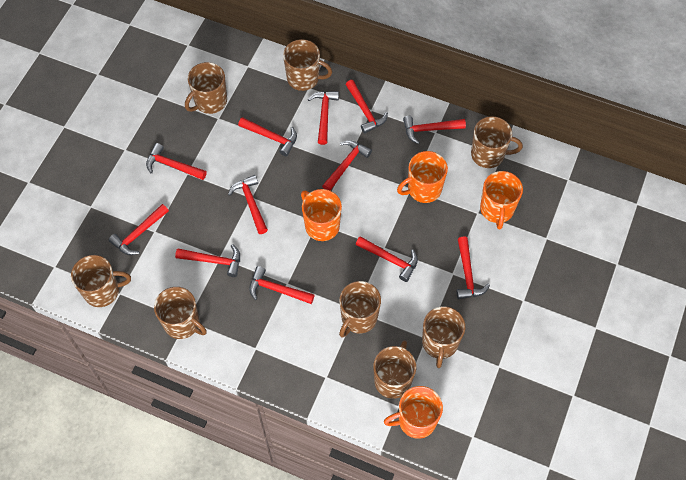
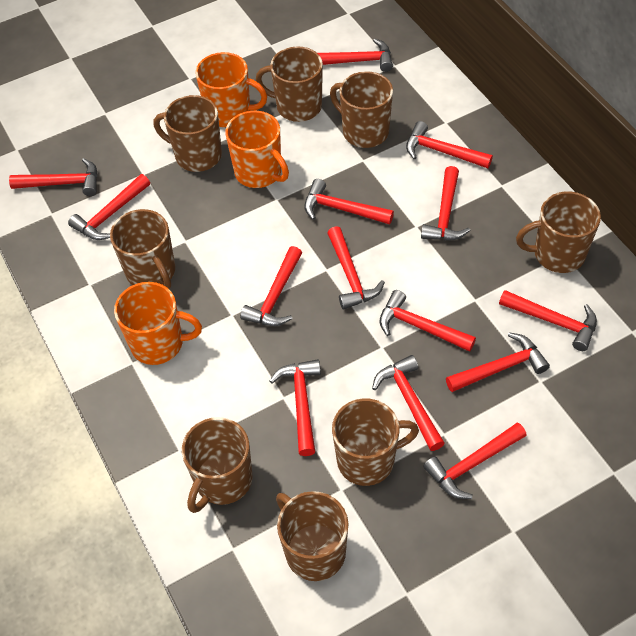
orange mug: [301,189,342,241] [384,386,443,439] [397,151,448,203] [480,171,523,229] = 4 -> [114,282,202,365] [195,52,267,127] [225,111,289,188] = 3
red hammer: [109,204,169,255] [146,143,207,180] [175,244,240,277] [228,175,268,234] [238,117,297,156] [249,266,314,304] [308,91,339,145] [322,140,372,191] [345,80,388,134] [356,236,418,282] [403,116,466,144] [456,236,490,299] = 12 -> [9,158,98,196] [68,174,150,240] [240,246,302,326] [270,359,321,456] [304,179,394,225] [318,39,393,72] [327,226,385,310] [372,355,445,451] [380,290,476,352] [406,121,493,168] [421,166,470,241] [423,422,527,499] [446,332,550,392] [499,290,597,351] = 14

